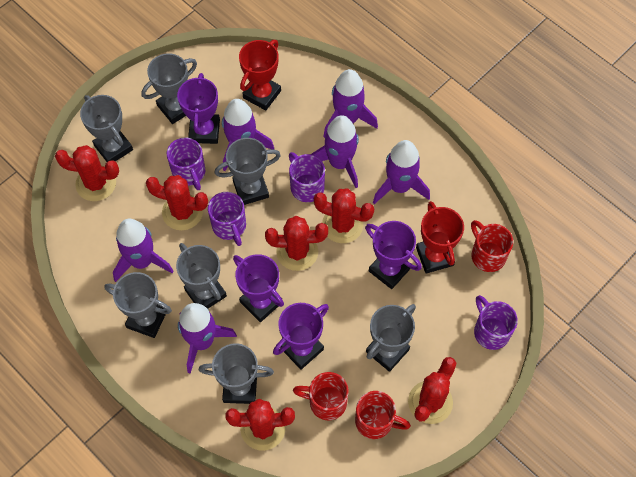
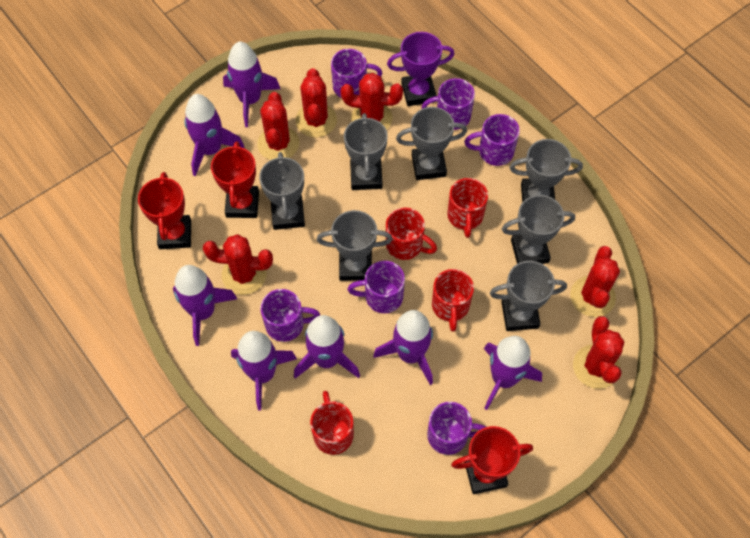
purple mug: [167,137,205,190] [208,192,246,246] [289,152,325,202] [474,295,518,350] = 4 -> [260,289,320,342] [331,49,382,98] [347,261,405,313] [422,78,475,130] [427,402,486,455] [464,114,520,166] = 6
purple rocket: [113,219,173,282] [178,303,237,374] [222,99,274,171] [311,115,359,188] [323,69,378,138] [373,140,430,204] = 6 -> [173,265,237,346] [184,94,244,176] [223,42,280,127] [231,331,297,411] [294,315,360,379] [373,310,433,385] [484,336,542,410] = 7
purple trophy: [177,73,220,144] [233,254,284,322] [273,303,329,369] [365,221,422,289] = 4 -> [387,32,455,106] = 1
red mug: [293,372,349,421] [355,391,411,439] [471,220,513,272] = 3 -> [310,391,354,455] [386,208,437,260] [432,269,474,332] [447,178,488,238] = 4
red trophy: [239,40,281,110] [416,201,464,273] = 2 -> [138,172,191,249] [211,141,259,218] [451,426,533,494] = 3

